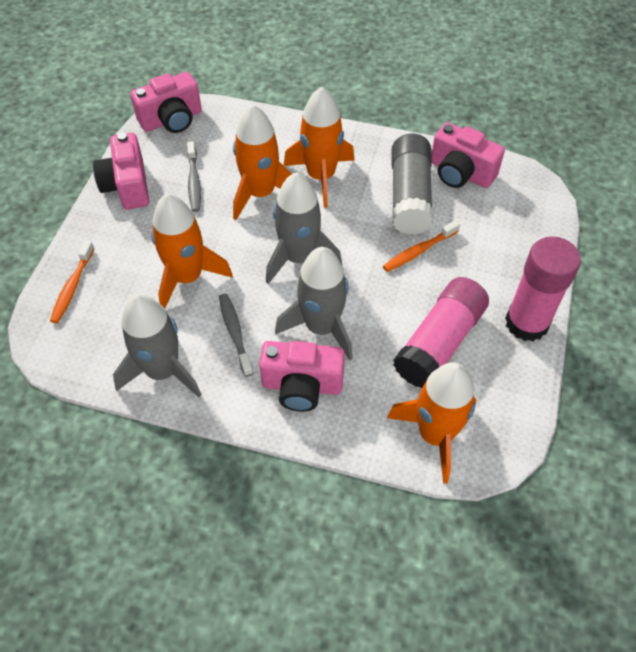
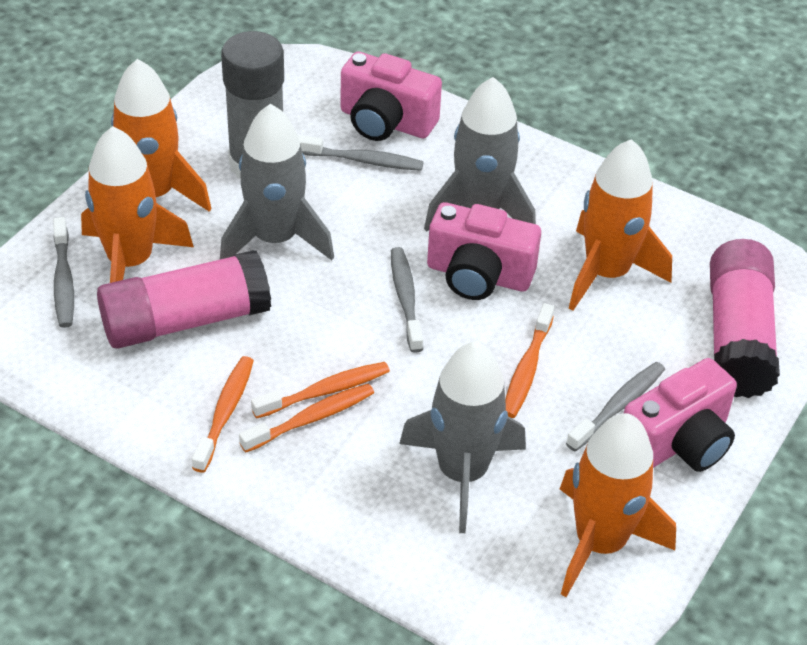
grey toothbrush: [187,141,201,212] [219,294,253,377] = 2 -> [53,217,74,328] [298,135,424,171] [391,247,423,353] [566,362,665,452] = 4
orange toothbrush: [50,241,95,323] [383,220,460,272] = 2 -> [192,356,254,473] [239,384,374,453] [251,362,390,419] [505,303,554,418] = 4
pink camera: [93,132,149,210] [130,72,202,133] [259,341,345,412] [431,122,505,188] = 4 -> [341,52,442,141] [427,202,541,300] [624,358,737,472] = 3

